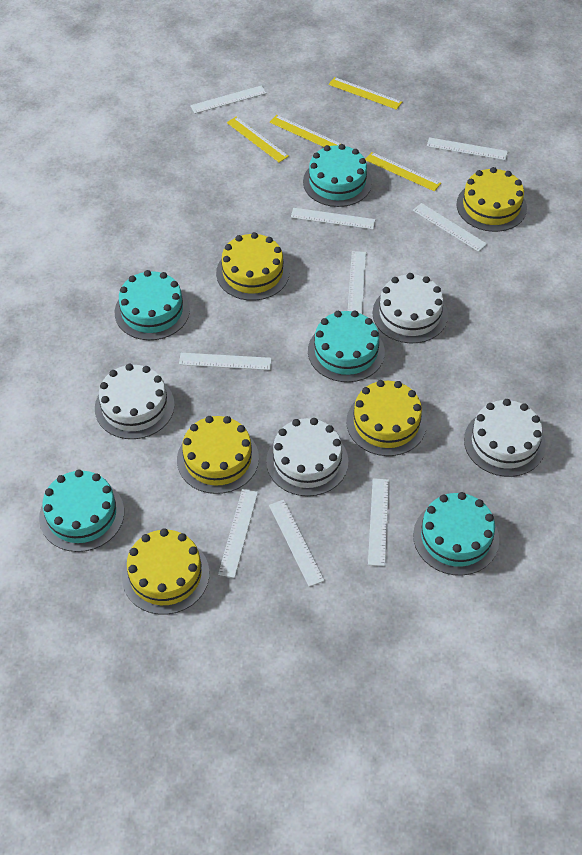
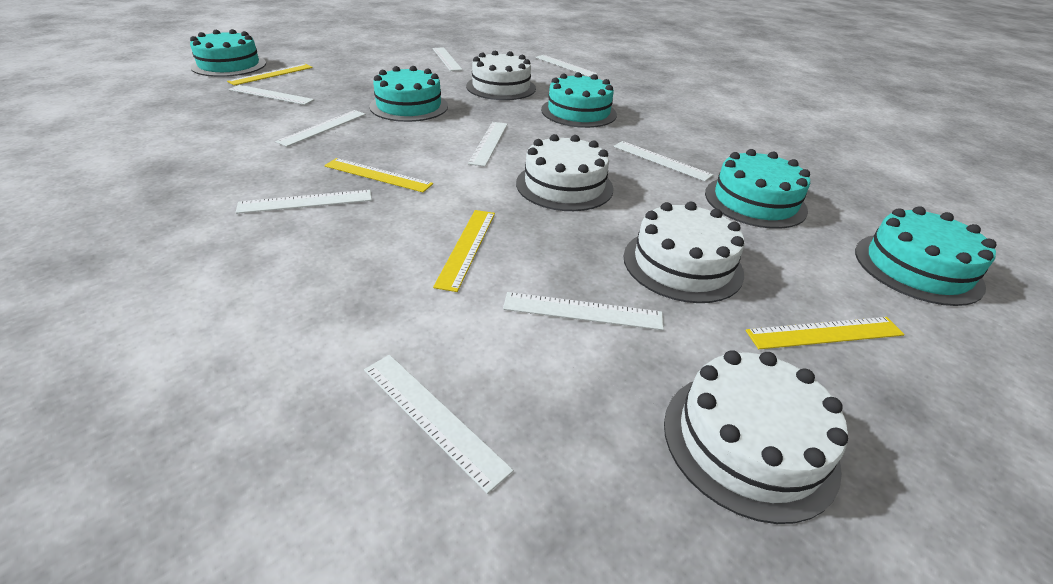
yellow cake: [122,529,209,615] [177,416,259,494] [216,232,289,301] [346,380,427,456] [456,167,527,232] = 5 -> none = 0

